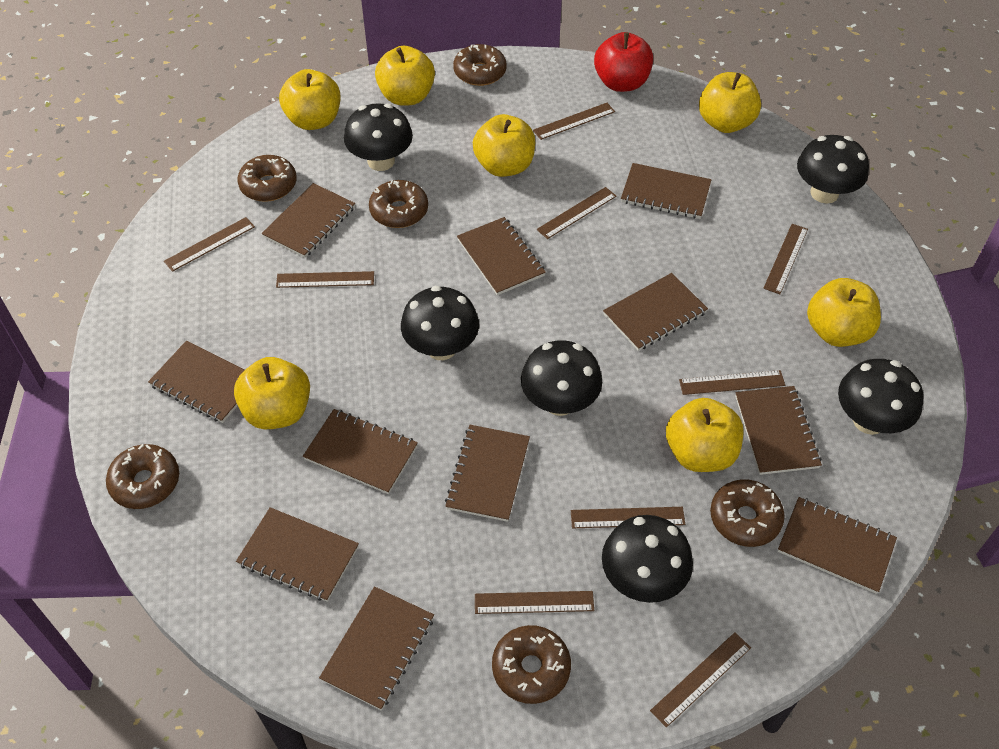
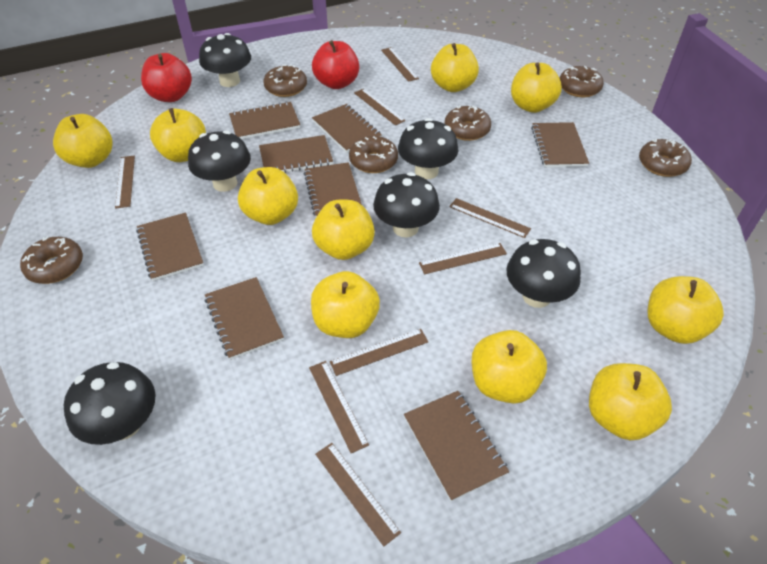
brown notebook: [148,341,244,423] [236,507,359,602] [262,183,355,258] [303,409,418,494] [319,586,434,710] [445,425,530,522] [457,217,546,295] [603,273,708,351] [621,163,711,219] [735,386,822,475] [778,497,897,594] = 11 -> [136,212,204,281] [205,277,284,360] [229,102,300,139] [259,135,333,173] [304,162,362,217] [312,104,382,153] [404,391,509,501] [531,122,589,167] = 8
brown ruler: [164,217,255,272] [276,271,374,288] [475,591,594,614] [533,103,615,140] [537,187,616,239] [571,507,685,528] [650,632,751,727] [679,370,785,395] [763,224,808,294] = 9 -> [115,156,135,209] [309,361,369,453] [315,443,401,546] [330,329,429,376] [354,89,405,126] [381,47,419,82] [419,243,507,274] [449,198,531,238] = 8
red apple: [594,32,653,92] = 1 -> [141,53,192,102] [312,40,359,89] = 2
yellow apple: [234,357,310,429] [279,69,340,130] [375,46,435,106] [473,114,535,177] [666,398,743,472] [699,72,761,133] [807,278,881,347] = 7 -> [53,114,112,168] [150,108,206,162] [238,167,298,225] [311,271,380,338] [312,200,375,260] [431,43,479,92] [472,330,547,404] [511,63,562,113] [589,363,672,440] [648,276,724,344] = 10

